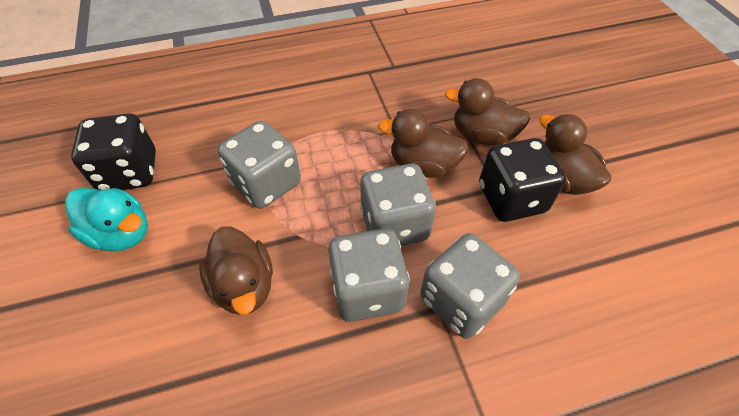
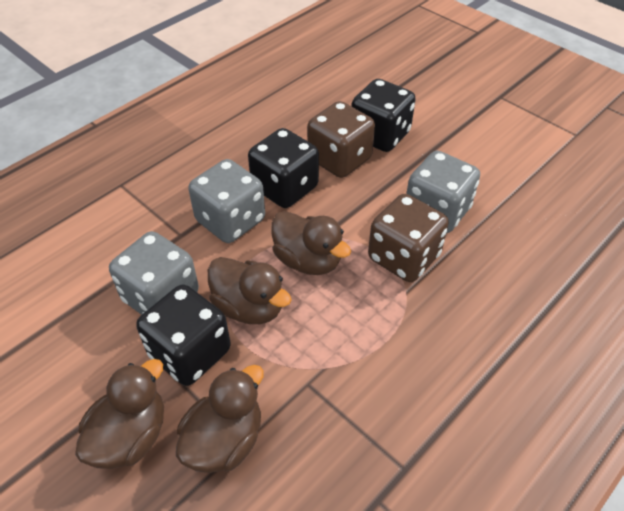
black dice: [71,113,156,190] [479,138,566,222] = 2 -> [136,284,231,386] [248,128,319,208] [351,79,416,152] = 3
brown dice: none = 0 -> [307,101,375,178] [368,194,449,282] = 2
grey dice: [218,121,301,209] [328,228,410,322] [360,163,436,246] [420,233,520,339] = 4 -> [109,231,199,315] [188,159,265,243] [406,151,480,233] = 3
turquoise duck: [65,188,148,252] = 1 -> none = 0

